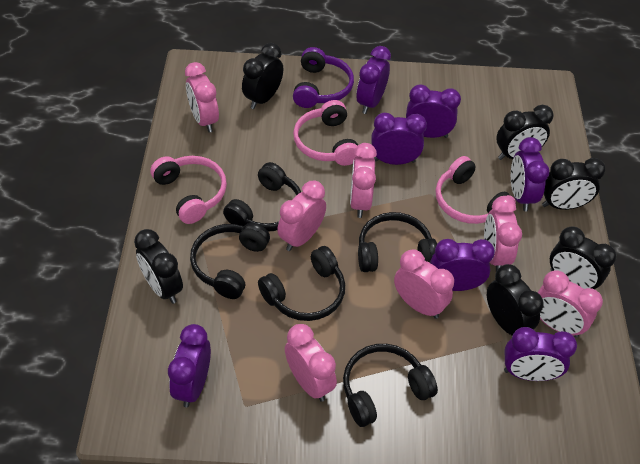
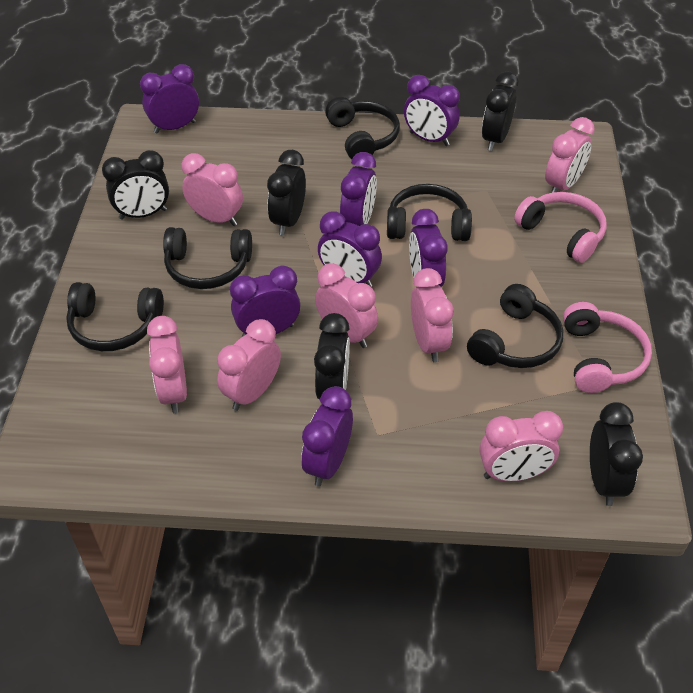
black clock: [134,229,183,304] [242,43,283,109] [487,264,544,335] [496,105,554,160] [542,158,606,210] [550,226,617,289] = 6 -> [102,150,169,220] [267,150,306,235] [314,313,350,400] [482,71,519,151] [590,402,643,506] = 5
pink headphones: [150,156,227,224] [293,100,358,166] [436,156,516,224] = 3 -> [514,192,607,263] [563,302,652,393] = 2
purple headphones: [293,47,354,108] = 1 -> none = 0

